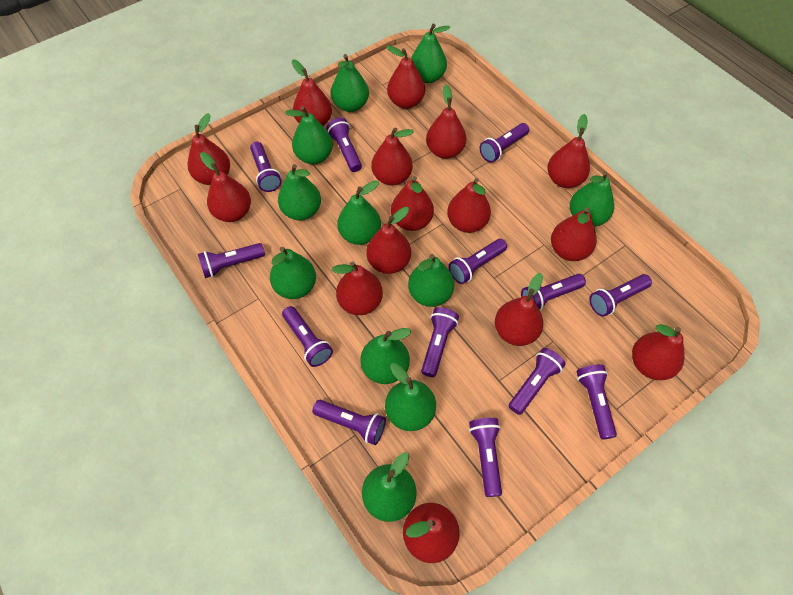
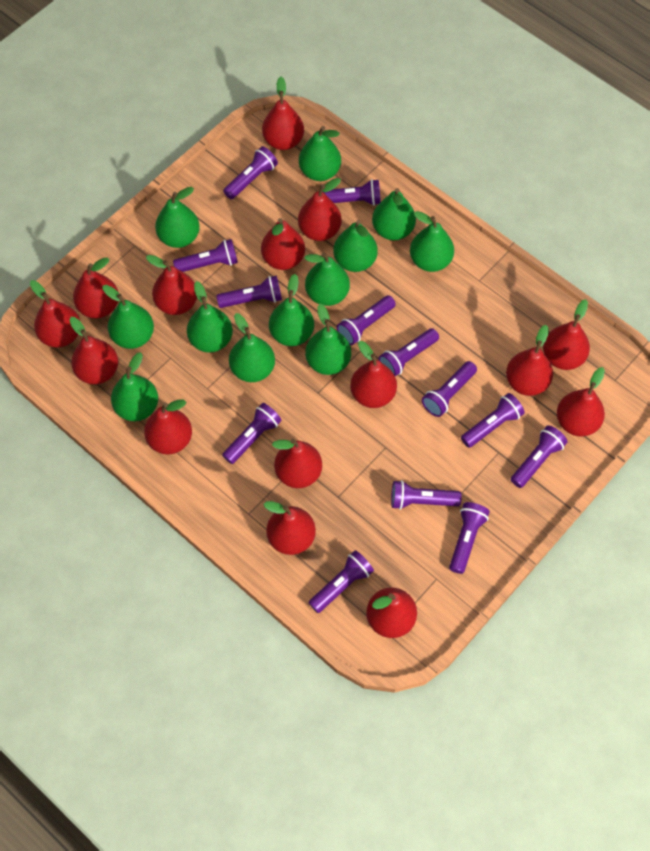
green pear: [270,247,316,299] [278,164,321,220] [285,106,333,164] [331,54,369,112] [337,180,381,245] [360,328,412,384] [362,453,417,522] [385,363,436,431] [408,254,454,307] [411,24,450,83] [570,171,614,227] = 11 -> [103,285,154,349] [111,352,158,421] [155,187,200,248] [187,281,233,353] [229,313,275,382] [269,274,314,346] [299,126,341,181] [304,252,350,306] [305,304,351,375] [333,220,378,272] [372,188,416,240] [410,211,454,272] = 12

